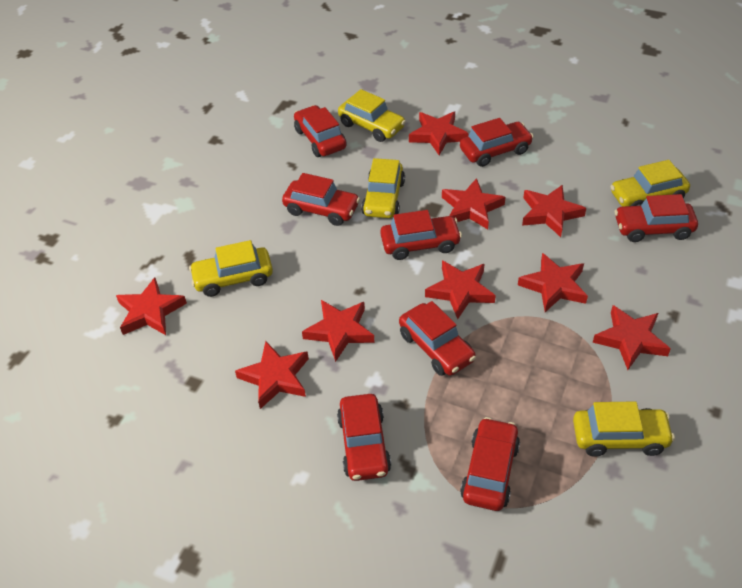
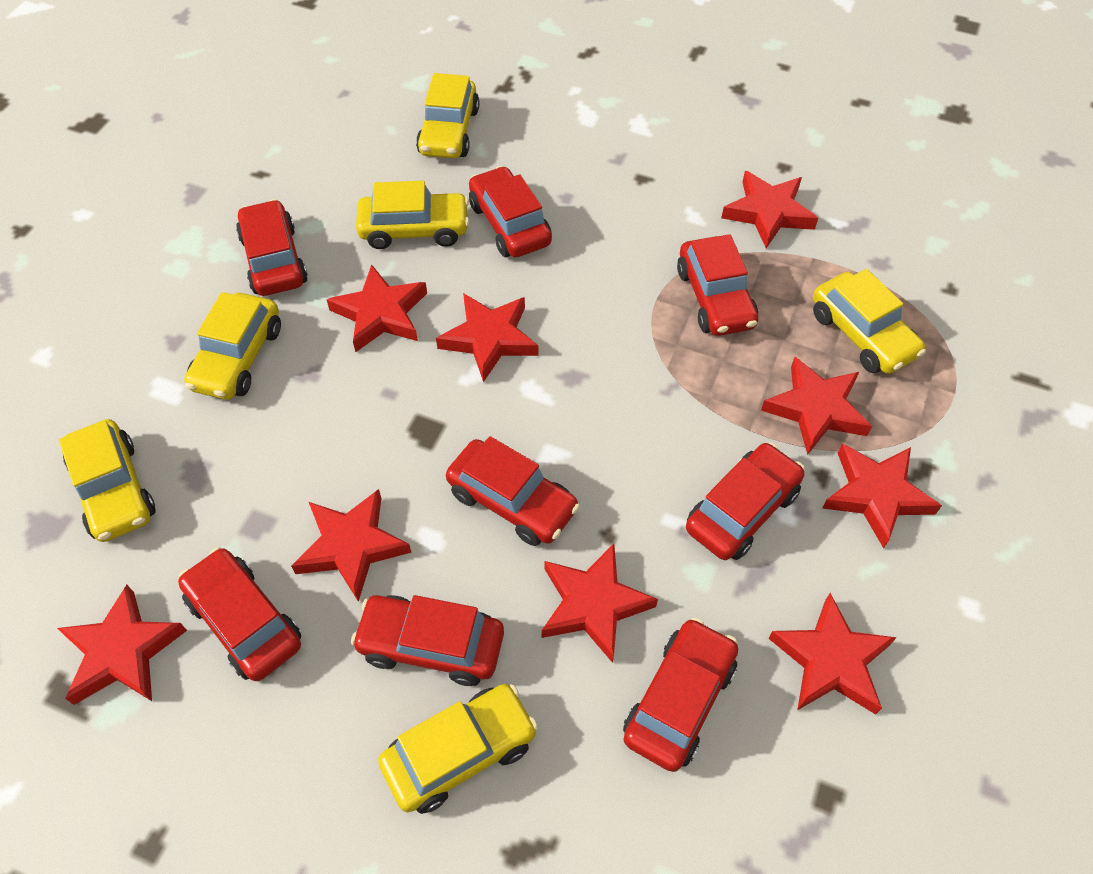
yellow car: [189,240,273,297] [338,89,406,142] [361,158,405,218] [573,401,675,457] [610,160,690,207] = 5 -> [59,419,156,542] [184,292,281,400] [356,181,469,249] [378,684,538,814] [416,73,480,158] [813,269,926,374] = 6

